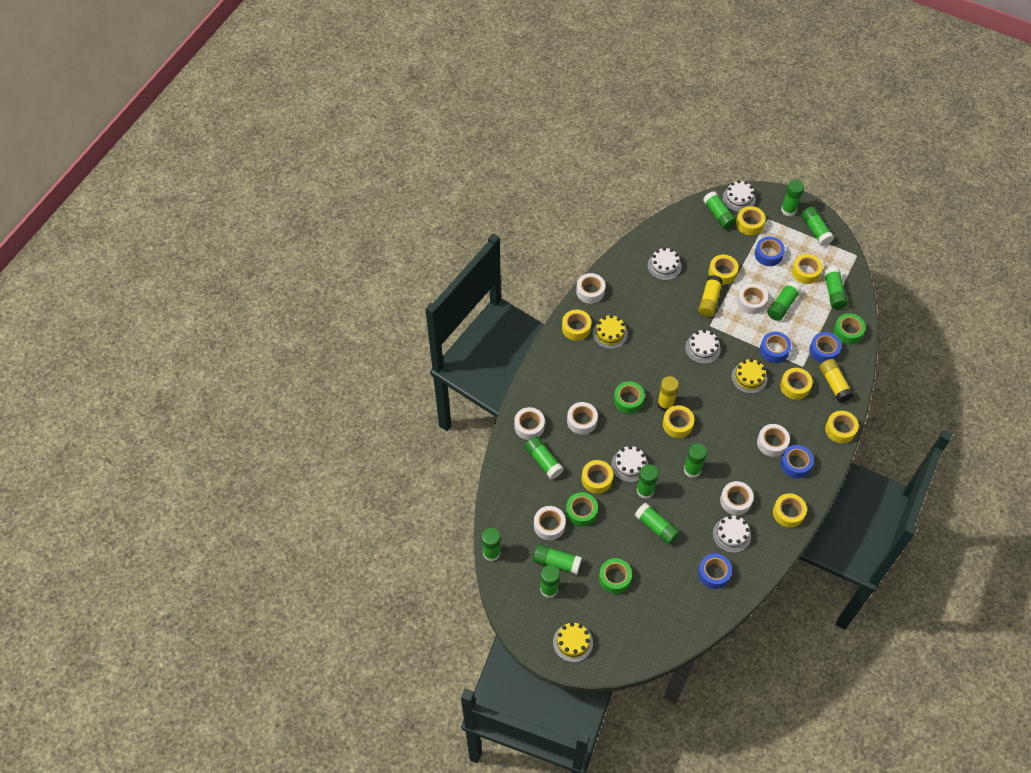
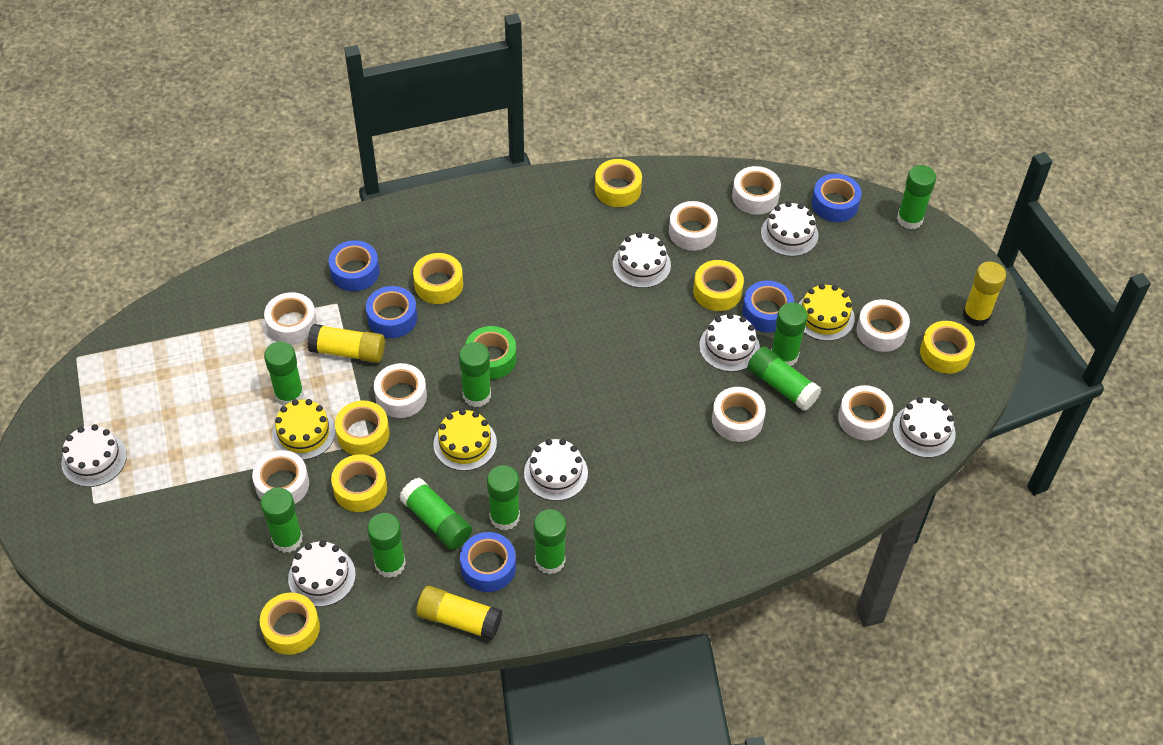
green glue stick: [482,528,501,561] [524,436,564,479] [533,544,582,574] [540,565,560,598] [635,502,680,545] [637,464,658,499] [684,443,707,478] [703,191,737,230] [767,282,801,321] [781,180,804,216] [801,207,834,246] [824,267,848,309] = 12 -> [261,487,303,553] [264,341,304,406] [367,513,406,578] [399,477,472,550] [459,342,491,407] [487,465,520,531] [534,509,566,575] [748,347,821,411] [771,303,808,366] [897,165,936,229] = 10
green tape: [566,492,598,527] [599,558,632,594] [614,381,645,414] [834,313,866,345] = 4 -> [465,326,516,379] = 1
white cake: [611,446,648,482] [647,247,681,280] [685,329,721,364] [713,515,751,553] [723,180,756,212] = 5 -> [61,424,127,487] [288,540,356,607] [524,439,588,501] [613,232,671,288] [699,313,760,372] [761,202,819,257] [892,397,956,458] = 7
white tape: [514,407,545,440] [534,506,566,540] [567,402,598,435] [576,273,605,304] [720,481,754,515] [737,284,768,314] [757,424,790,457] = 7 -> [252,450,309,504] [264,292,317,345] [374,363,427,418] [669,201,718,251] [712,387,766,442] [732,166,781,215] [838,385,893,441] [856,299,910,352] = 8
yellow tape: [562,310,591,341] [582,460,613,494] [663,405,694,438] [709,255,739,285] [736,206,766,235] [773,493,807,528] [780,368,813,400] [792,254,823,284] [825,411,859,443] = 9 -> [260,593,320,655] [331,454,387,512] [335,400,389,456] [413,253,463,304] [595,159,642,207] [693,260,744,311] [920,321,975,374] = 7

